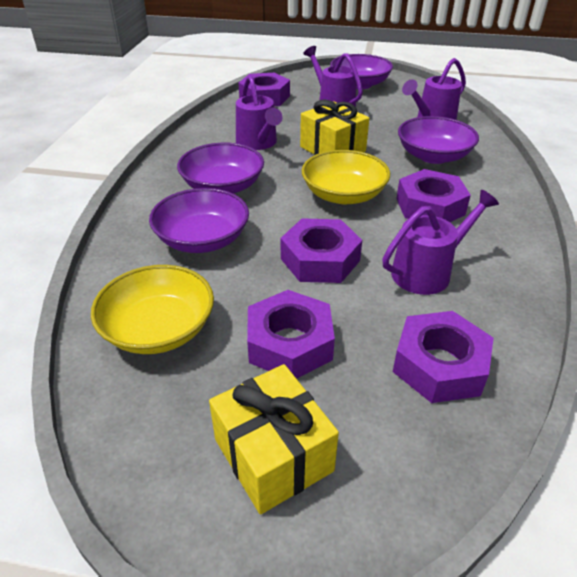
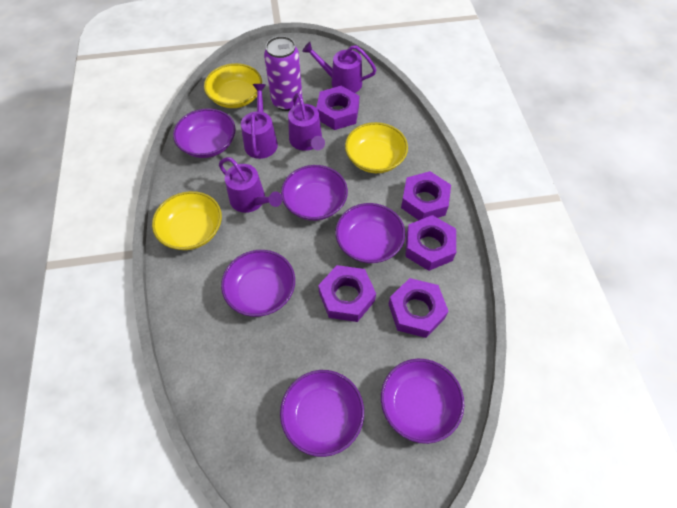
purple bowl: [149,188,249,253] [177,143,264,193] [330,54,393,89] [398,116,479,164] = 4 -> [173,108,236,158] [221,250,295,317] [280,370,364,457] [281,165,348,221] [335,203,405,263] [381,359,464,444] = 6
purple can: none = 0 -> [264,36,302,111] = 1
yellow bowl: [91,265,214,354] [301,150,390,204] = 2 -> [152,191,222,250] [204,63,262,108] [345,122,408,173] = 3
yellow gift: [209,364,339,515] [300,100,369,155] = 2 -> none = 0

